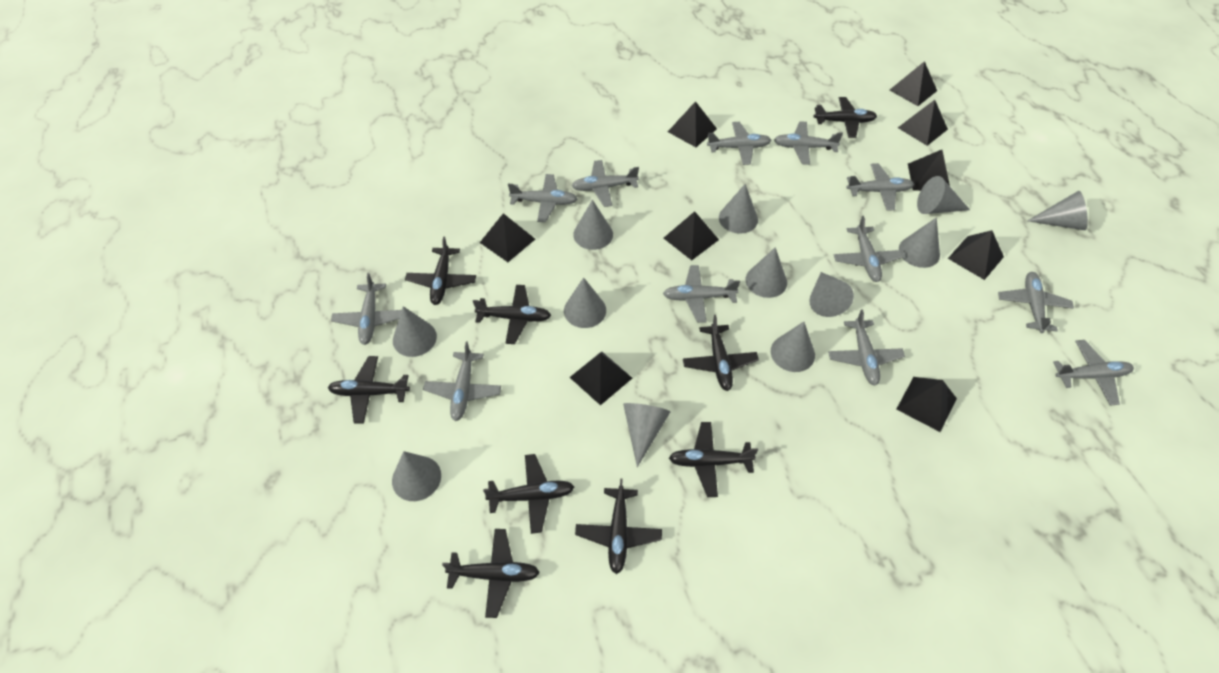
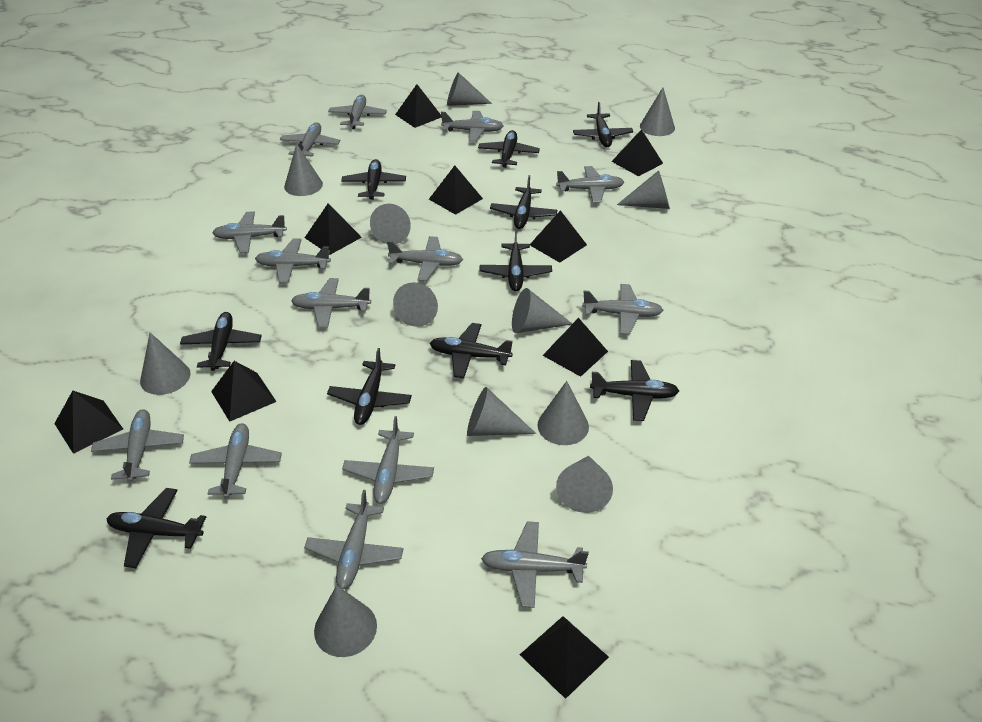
black plane: [328,356,410,424] [405,237,476,305] [442,529,540,618] [473,285,551,344] [483,454,574,534] [575,478,662,574] [669,422,758,497] [683,315,759,391] [814,97,877,138] = 9 -> [107,488,206,568] [180,312,262,371] [327,348,412,425] [341,159,406,200] [430,323,513,378] [478,130,540,168] [479,230,552,291] [490,175,557,229] [573,102,633,147] [590,360,679,421] = 10
grey plane: [331,273,402,345] [423,342,501,421] [508,174,578,222] [572,160,639,207] [663,265,740,323] [707,122,771,165] [774,121,843,165] [828,309,905,386] [834,216,904,282] [847,163,914,211] [998,272,1074,333] [1053,340,1134,406] = 12 -> [91,410,184,482] [189,423,282,499] [212,211,287,253] [255,238,331,283] [280,123,340,157] [291,278,371,328] [304,490,404,589] [328,95,387,129] [342,416,434,504] [387,236,463,281] [441,111,504,142] [481,521,589,608] [556,166,624,203] [582,284,663,335] = 14

